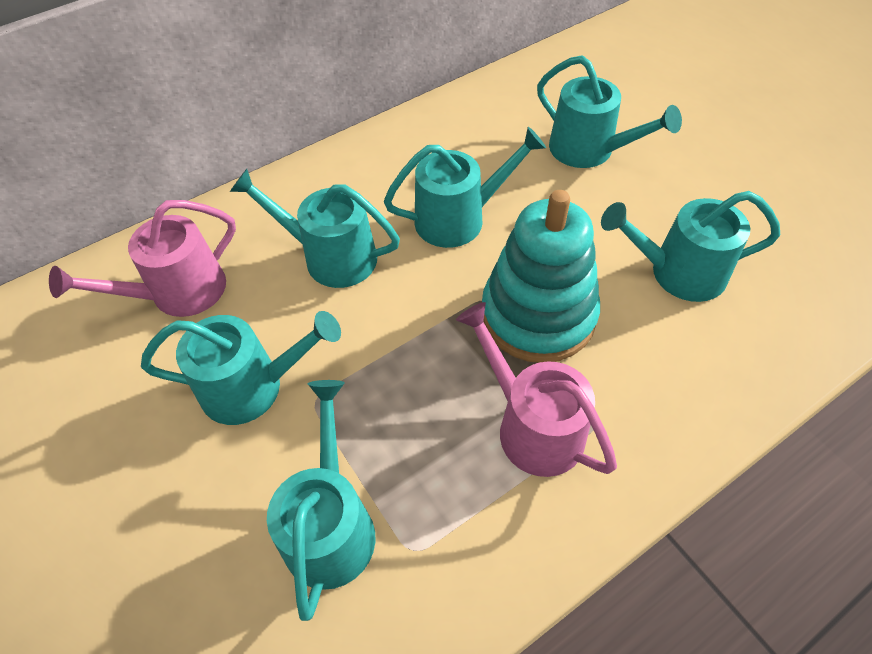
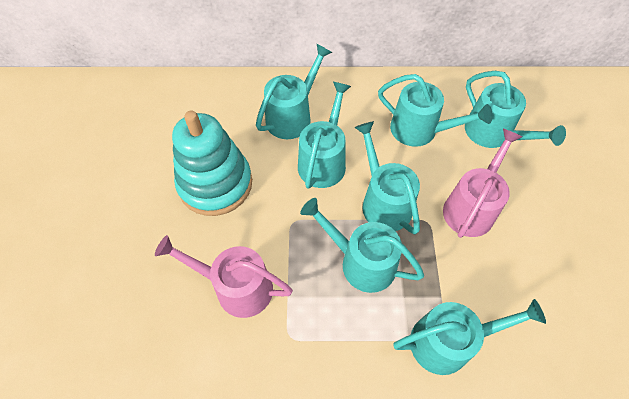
turquoise watering can: [141,311,341,425] [230,169,400,288] [267,380,376,621] [384,127,546,248] [537,55,682,168] [601,191,780,302] = 6 -> [256,44,332,139] [298,82,351,189] [300,198,424,293] [355,121,420,234] [378,74,493,147] [393,299,546,375] [465,71,566,148] = 7

